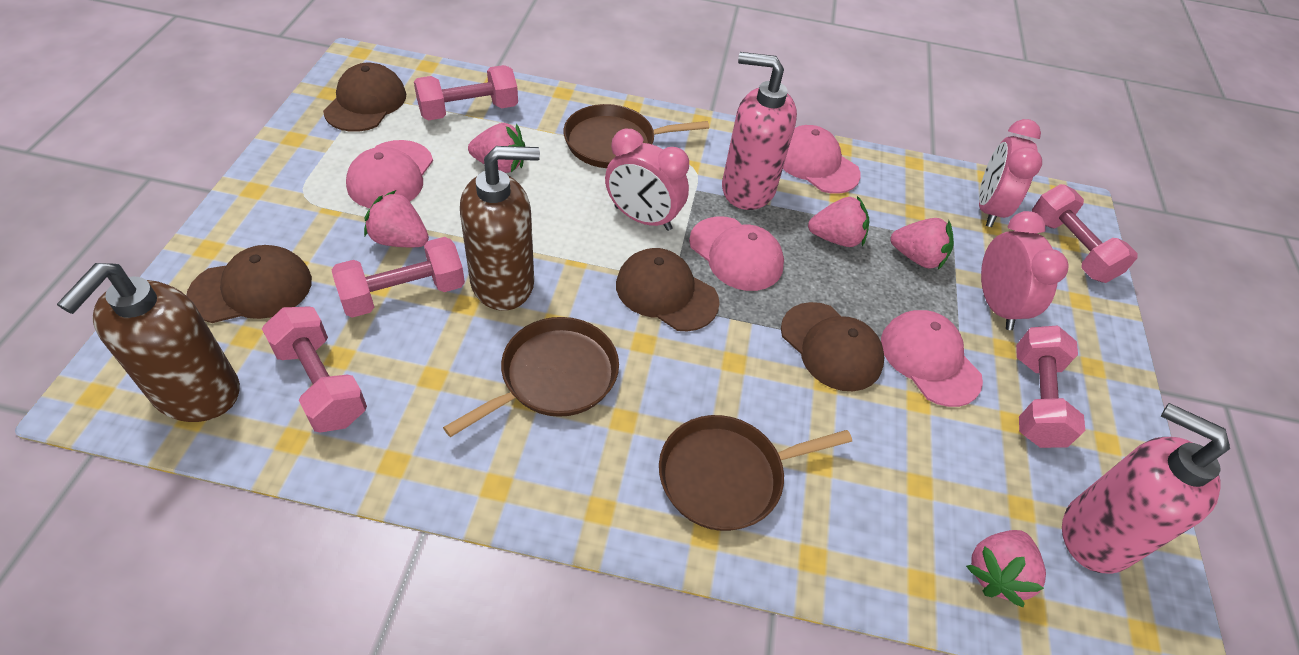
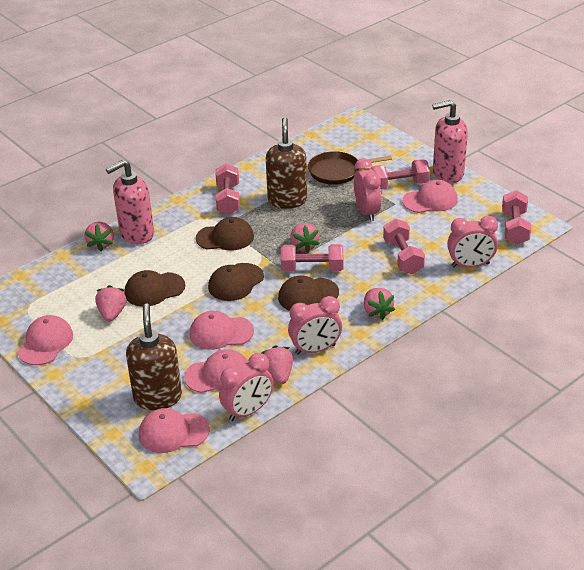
brown pan: [443,317,619,437] [563,104,709,168] [659,415,852,531] = 3 -> [308,151,392,185] = 1
pink cap: [346,140,433,208] [689,216,784,291] [783,125,861,194] [881,310,983,407] = 4 -> [18,315,73,365] [139,408,210,453] [184,349,248,393] [190,311,254,350] [402,180,458,213] = 5
pink clock: [605,129,689,231] [979,119,1042,227] [981,211,1069,330] = 3 -> [219,353,274,421] [288,296,342,355] [354,158,381,221] [447,216,498,267] = 4

